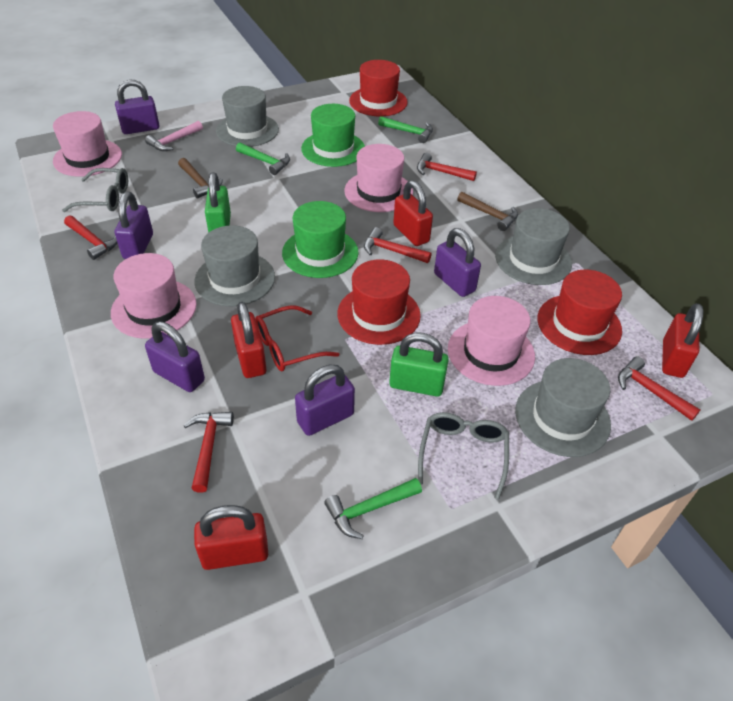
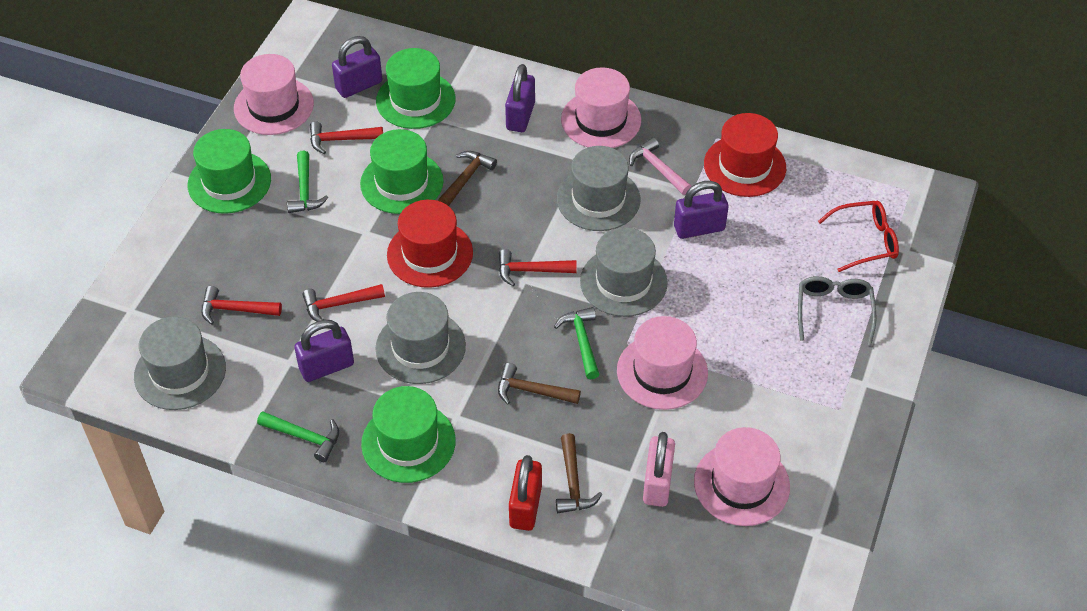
brown hammer: [178,158,223,199] [457,192,518,231] = 2 -> [438,151,497,206] [498,363,581,405] [556,433,602,513] = 3
green hat: [282,201,359,278] [301,104,365,167] = 2 -> [188,129,271,214] [360,129,444,214] [361,386,456,483] [376,48,456,129] = 4
green padlock: [205,172,231,233] [389,332,449,397] = 2 -> none = 0
grey glasses: [62,168,128,212] [418,412,509,500] = 2 -> [798,276,877,345] = 1
pink padlock: none = 0 -> [643,432,675,507] = 1
purple padlock: [115,80,160,134] [115,192,153,259] [145,321,205,392] [295,365,355,436] [434,228,481,297] = 5 -> [294,320,354,382] [332,36,382,98] [505,64,535,132] [674,181,729,239] = 4
red hammer: [64,215,117,260] [183,412,234,493] [364,227,432,263] [417,153,477,181] [618,356,700,421] = 5 -> [201,286,282,325] [302,284,385,321] [310,121,383,154] [499,249,577,286] = 4
red hat: [337,259,421,345] [349,60,408,116] [537,270,622,355] = 3 -> [387,200,473,288] [704,113,786,197] = 2
red padlock: [194,505,268,570] [231,302,266,378] [393,180,433,246] [662,303,703,378] = 4 -> [509,455,542,531] = 1

